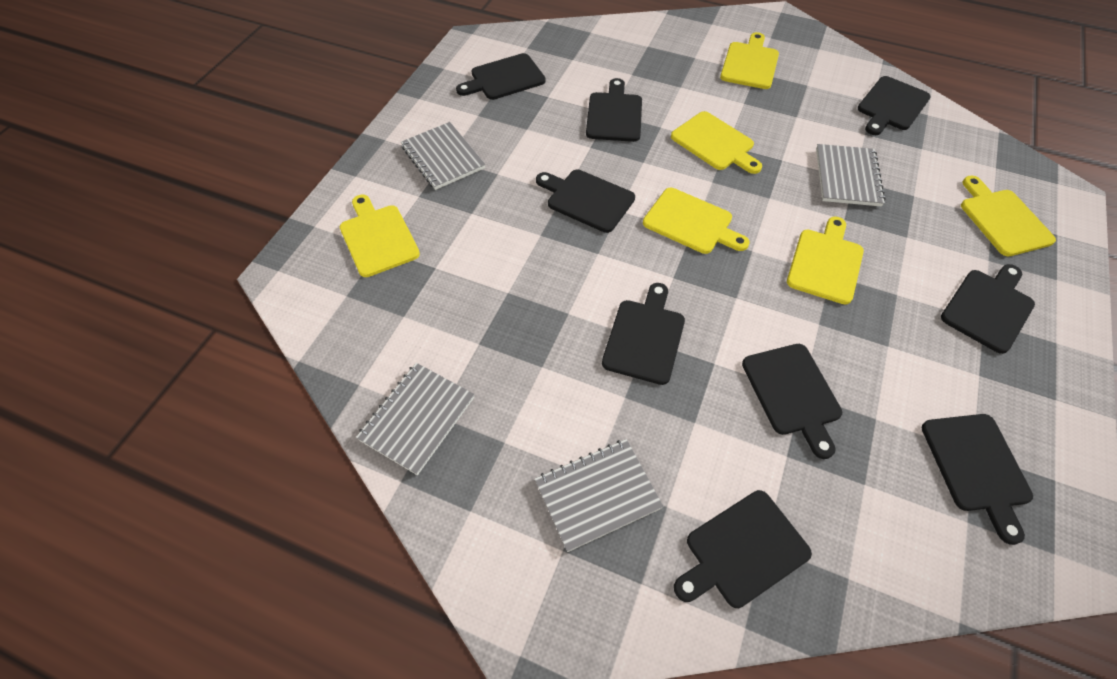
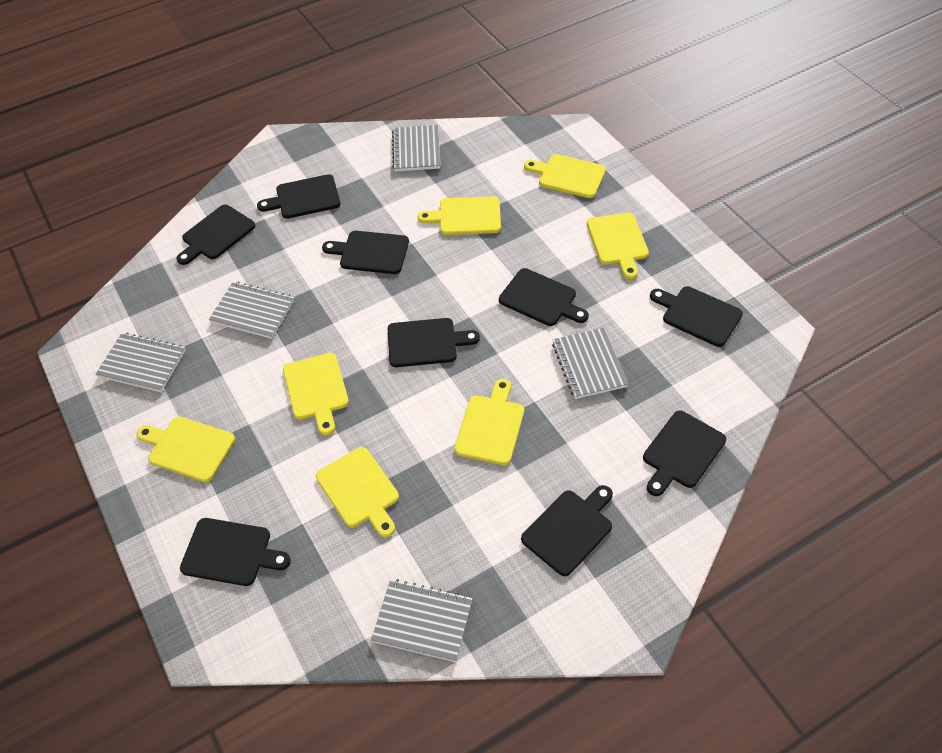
grey notebook: [356,363,475,475] [401,122,485,190] [535,439,664,552] [816,144,886,206] = 4 -> [95,333,186,392] [209,282,294,339] [371,579,473,662] [392,125,441,171] [552,328,628,399] = 5
yellow cutting board: [340,195,420,277] [643,188,750,254] [671,111,762,174] [720,32,779,89] [787,217,864,304] [961,176,1056,256] = 6 -> [137,417,235,482] [283,353,349,435] [316,447,399,537] [418,196,501,235] [454,379,524,465] [524,154,606,198] [587,212,649,279] = 7

